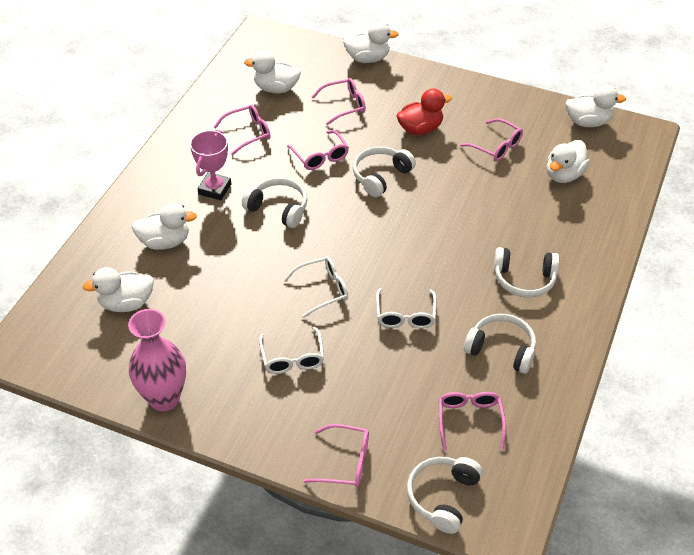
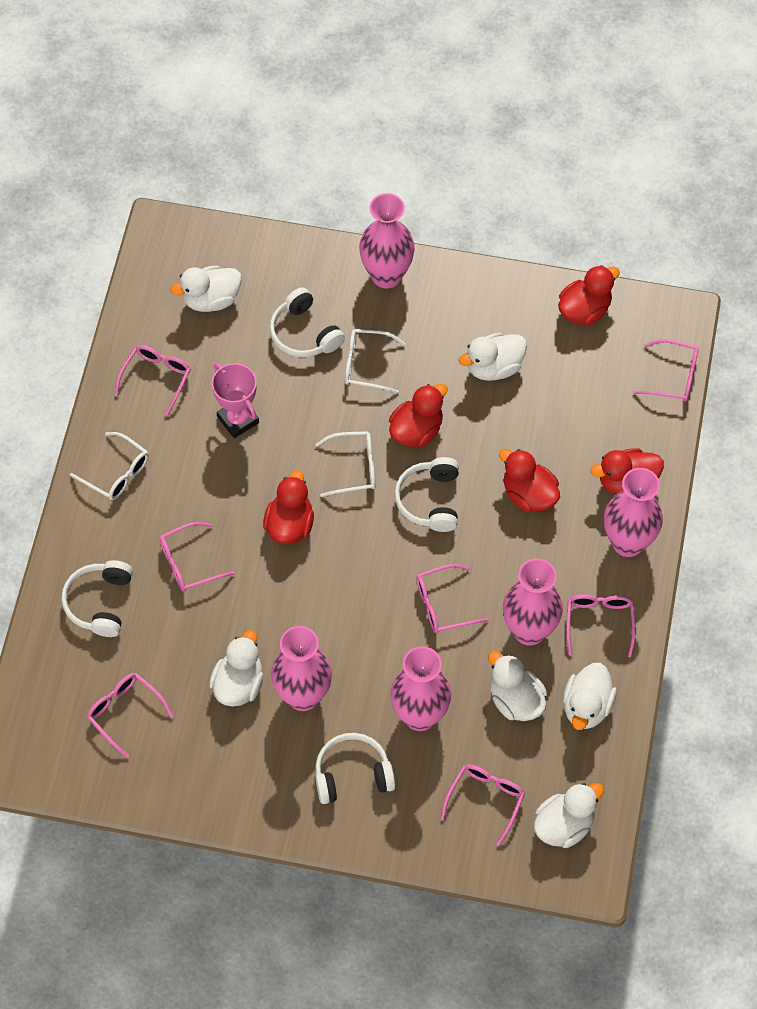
pink glasses: [214,104,271,155] [287,130,349,170] [303,424,369,487] [312,78,366,125] [439,392,506,451] [460,118,523,161] = 6 -> [87,673,174,758] [115,345,191,416] [159,522,235,592] [416,564,489,633] [441,764,525,846] [566,594,636,657] [633,339,699,402] = 7
pink vase: [128,309,186,411] = 1 -> [271,626,332,711] [359,193,415,289] [390,646,451,731] [503,558,563,646] [604,468,663,557] = 5
red duck: [396,88,452,135] = 1 -> [263,470,314,544] [389,384,447,447] [499,449,560,512] [558,265,620,325] [590,448,664,494] = 5
white headphones: [242,178,308,228] [353,147,416,197] [407,457,483,534] [464,314,536,374] [494,247,560,297] = 5 -> [61,560,133,637] [270,287,345,358] [315,733,395,804] [394,457,459,532] = 4

